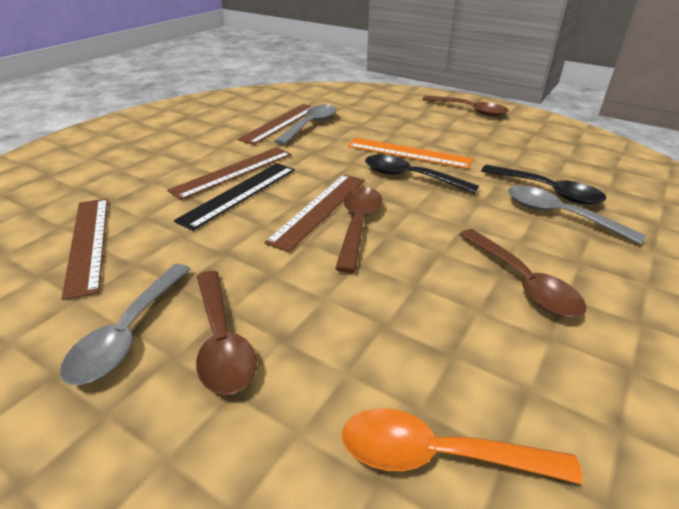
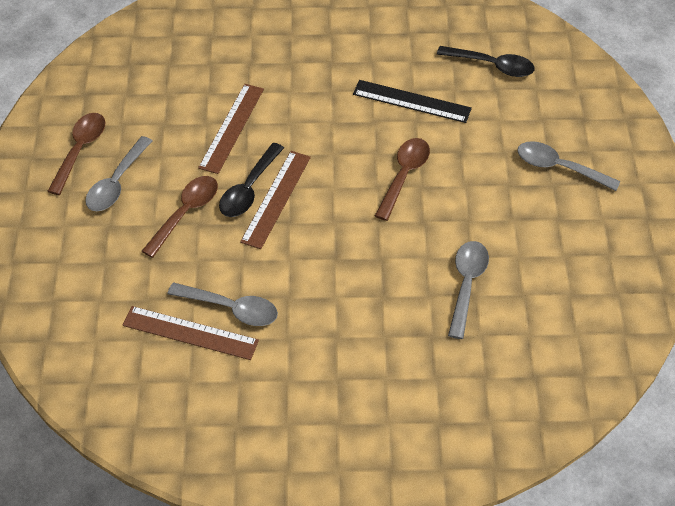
brown ruler: [61,199,108,300] [167,147,291,200] [237,104,314,145] [264,174,365,252] = 4 -> [123,306,259,360] [198,84,264,174] [240,151,311,249] = 3
brown spoon: [196,271,257,395] [335,187,382,273] [422,96,509,117] [459,229,587,318] = 4 -> [47,113,105,195] [142,176,218,258] [375,138,430,221] = 3
grey spoon: [60,264,191,385] [275,105,337,145] [508,185,646,245] = 3 -> [85,136,152,211] [168,283,278,326] [448,241,489,339] [517,141,620,191] = 4
orange ruler: [348,138,473,169] = 1 -> none = 0
orange spoon: [342,408,583,484] = 1 -> none = 0

